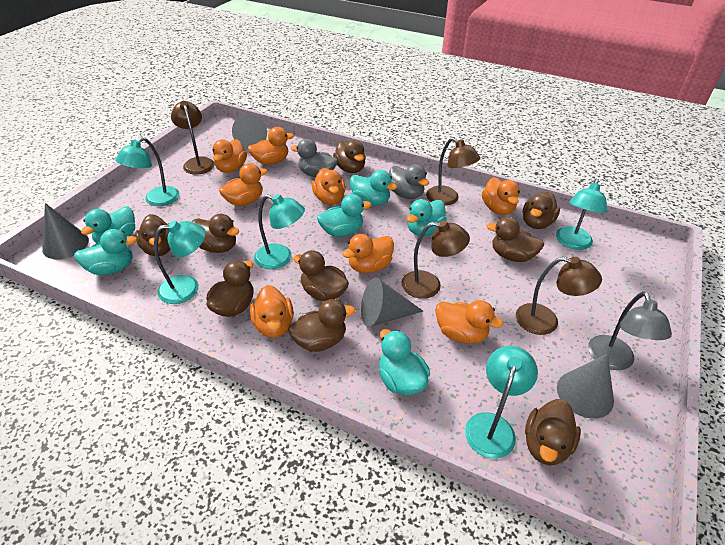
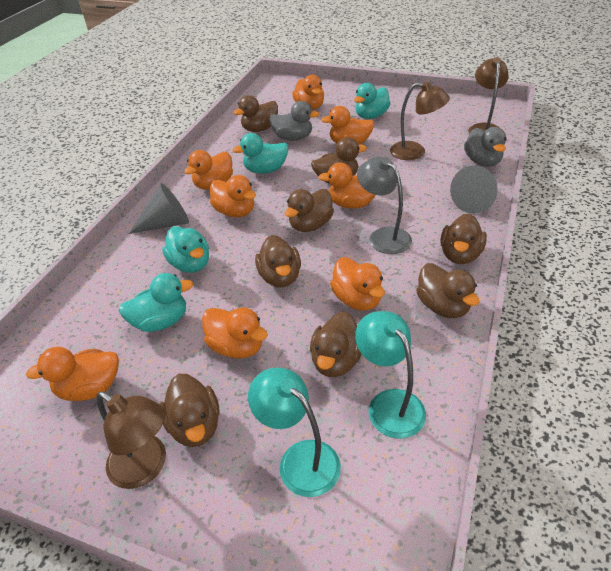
brown duck: [135,214,170,256] [192,214,240,253] [206,261,253,317] [288,299,356,352] [293,250,349,301] [333,140,366,173] [486,217,544,262] [523,192,560,229] [525,399,581,465] = 9 -> [160,374,219,447] [234,95,278,132] [255,235,301,287] [285,189,334,232] [310,311,362,377] [311,137,367,183] [416,263,480,318] [440,213,487,264] = 8
brown lamp: [171,101,215,175] [402,220,470,299] [426,138,480,206] [516,257,602,335] = 4 -> [96,392,166,489] [390,81,450,160] [468,57,509,134] = 3
grey cone: [42,203,89,259] [232,114,267,149] [361,277,423,327] [557,354,614,419] = 4 -> [129,183,189,234] [450,166,498,214] = 2
turquoise duck: [74,229,137,275] [81,206,135,243] [317,194,371,237] [350,170,397,206] [379,329,430,395] [407,199,447,236] = 6 -> [118,273,193,332] [162,226,209,273] [232,133,288,174] [354,83,391,119] = 4
turquoise lamp: [115,137,180,206] [154,221,206,304] [254,194,305,269] [465,346,538,459] [556,179,607,250] = 5 -> [248,368,341,497] [355,311,426,439] = 2

